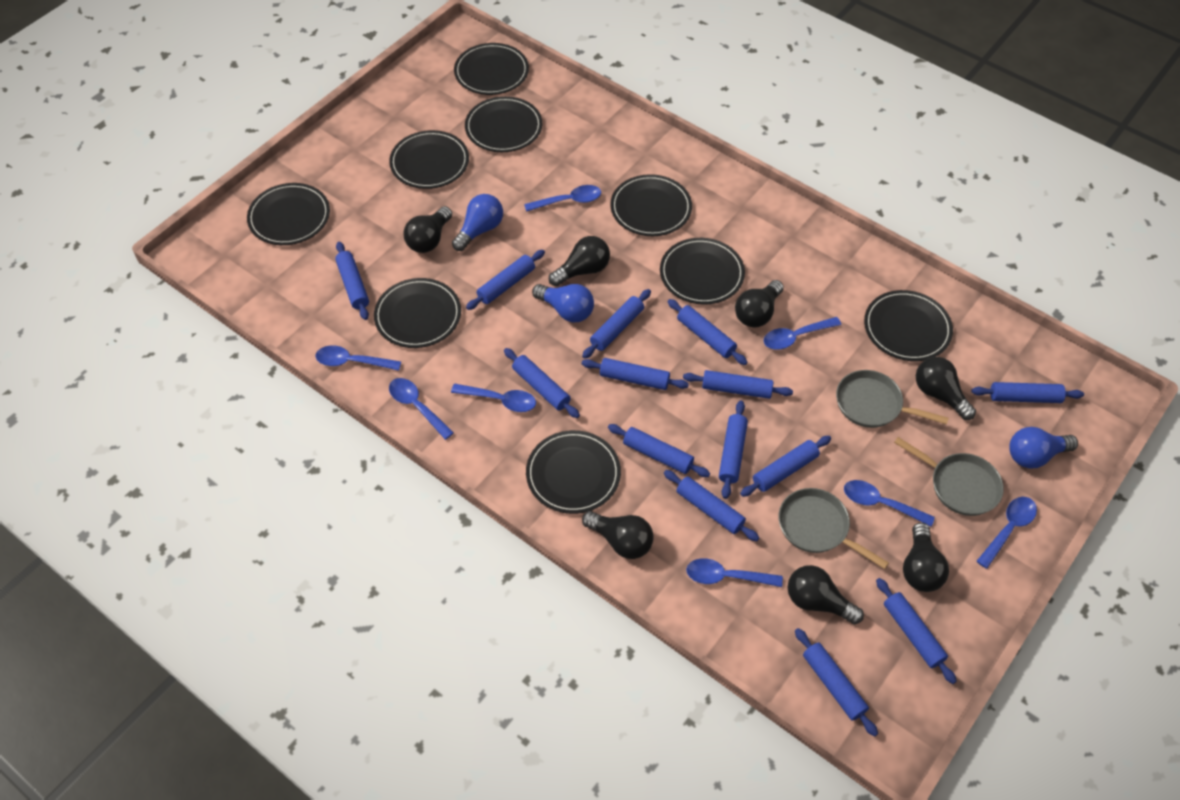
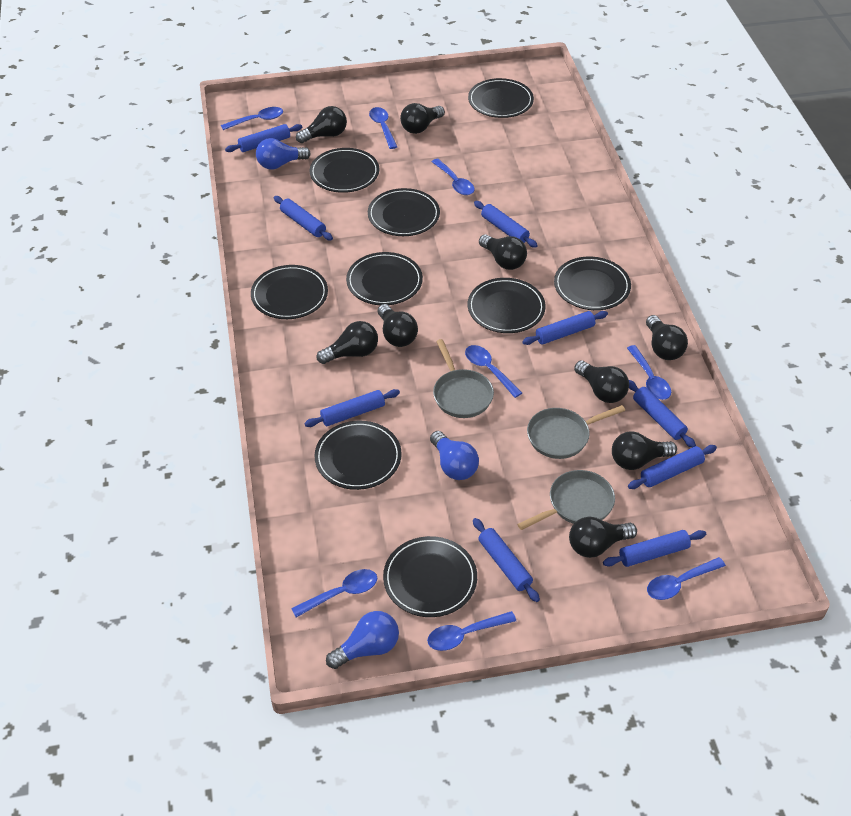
black light bulb: [404,206,452,253] [549,236,610,286] [582,511,654,559] [735,280,784,327] [788,565,864,624] [903,523,949,592] [916,357,976,420] = 7 -> [296,106,347,143] [317,321,378,364] [378,304,418,347] [400,103,445,134] [479,234,527,270] [569,516,637,558] [574,360,629,403] [612,431,677,470] [646,315,688,360] = 9
blue rolling pin: [335,242,369,320] [466,250,545,310] [504,348,580,418] [582,289,651,359] [582,358,689,390] [608,424,710,477] [664,470,759,541] [668,299,748,365] [683,370,793,399] [719,400,748,499] [740,436,831,497] [795,628,878,737] [876,578,957,684] [972,382,1084,403] = 14 -> [225,124,302,152] [274,196,333,241] [304,389,400,427] [473,518,540,602] [474,201,538,248] [522,311,608,345] [603,530,706,567] [628,445,717,489] [629,380,696,447] = 9

